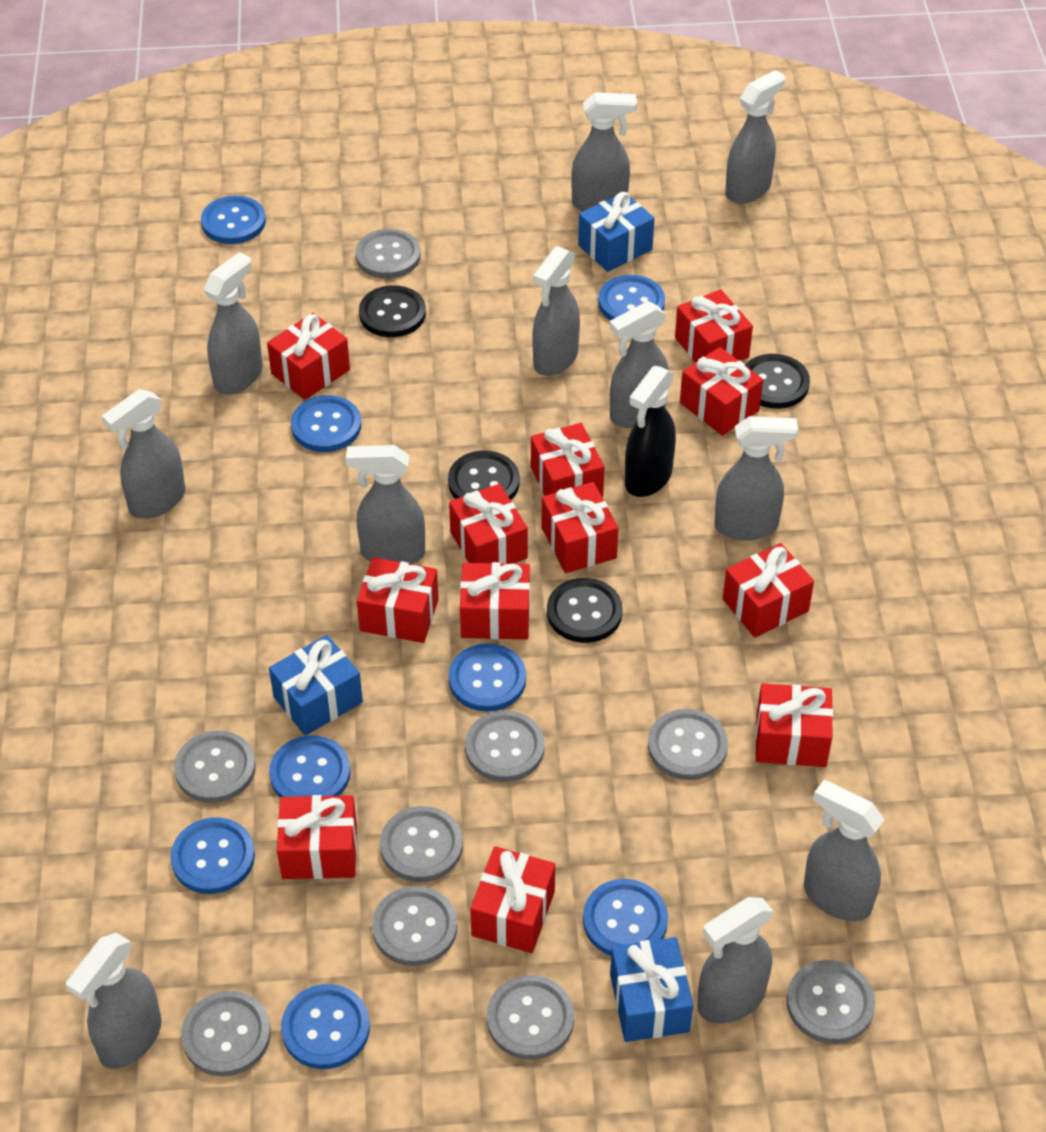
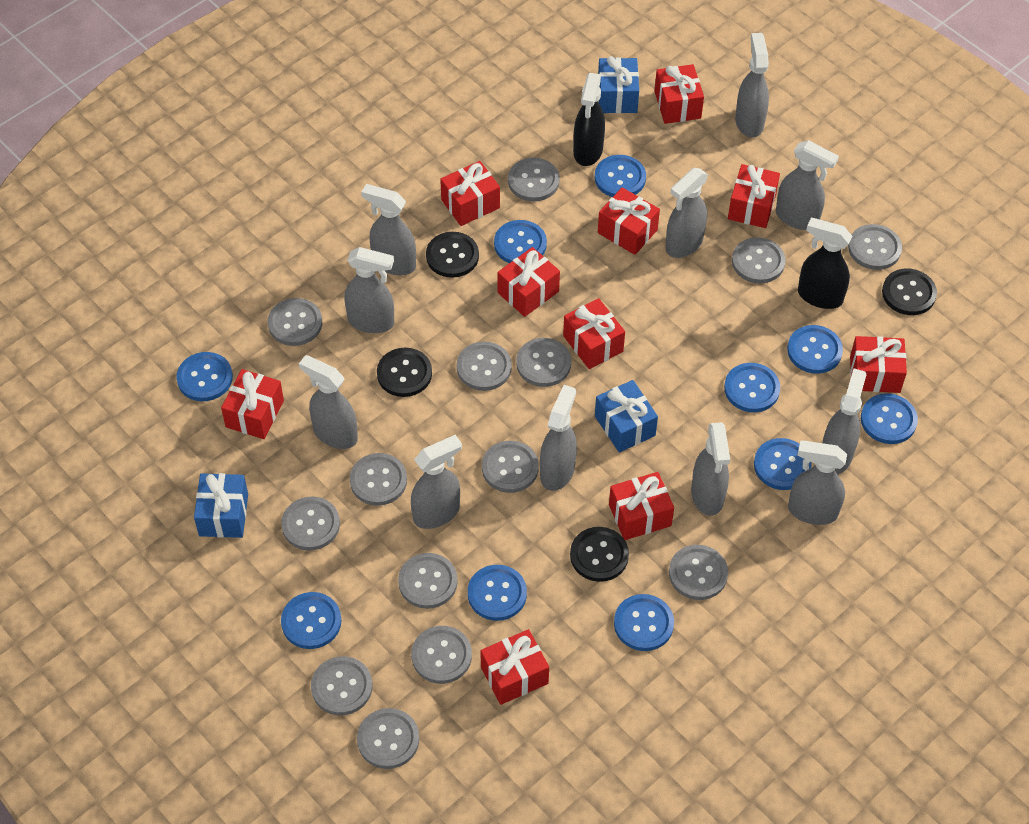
black spray bottle: [625,366,676,497] = 1 -> [573,73,605,166] [798,218,852,309] = 2
blue button: [170,817,255,894] [201,196,266,244] [269,735,351,798] [281,984,370,1069] [291,395,361,452] [449,643,526,712] [583,879,668,956] [598,275,665,321] = 8 -> [176,352,233,401] [281,592,341,649] [468,565,527,621] [494,220,547,263] [595,155,646,197] [614,594,674,651] [724,363,780,412] [754,438,812,490] [787,325,843,374] [861,393,918,444] = 10
grey button: [174,731,256,803] [181,991,271,1076] [355,229,421,278] [372,886,457,966] [380,806,463,882] [465,711,545,782] [487,975,574,1060] [648,709,728,780] [786,960,875,1044] = 9 -> [268,298,322,346] [281,497,340,550] [311,656,372,715] [350,453,407,506] [357,708,419,769] [398,553,458,609] [411,626,472,684] [457,342,512,391] [482,441,539,493] [508,158,560,201] [516,338,571,387] [669,545,728,600] [732,237,786,283] [848,224,902,270] = 14
red gift: [267,313,350,400] [277,795,357,879] [357,557,439,643] [449,484,528,564] [460,562,530,639] [470,846,555,953] [531,423,604,498] [542,482,618,573] [675,290,753,363] [680,347,763,436] [723,543,814,638] [755,683,833,767] = 12 -> [221,369,284,439] [440,161,500,226] [480,629,549,705] [497,247,560,317] [563,298,625,369] [598,187,660,255] [609,472,674,540] [654,64,704,124] [728,164,780,228] [850,336,907,393] = 10

